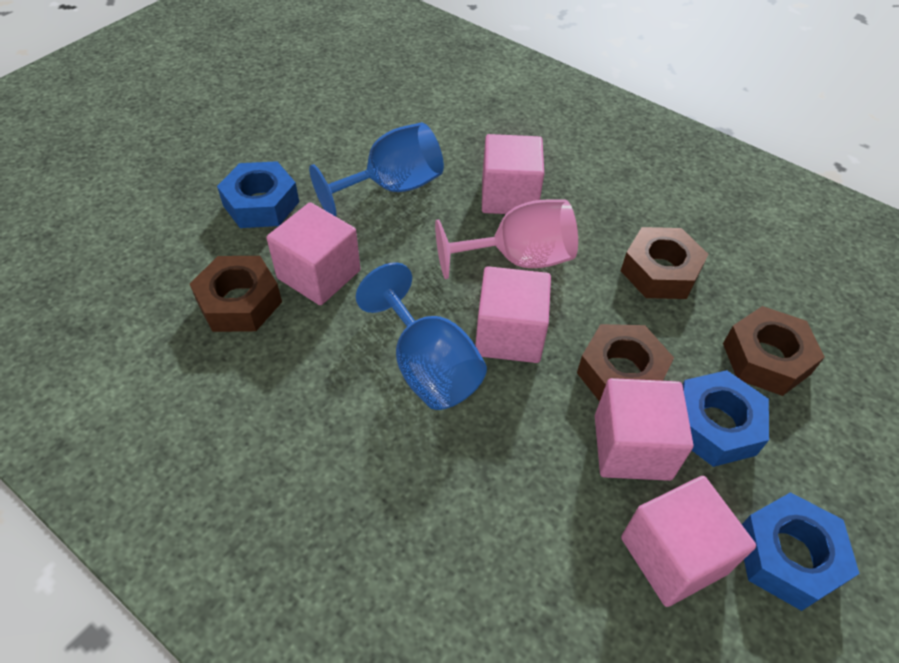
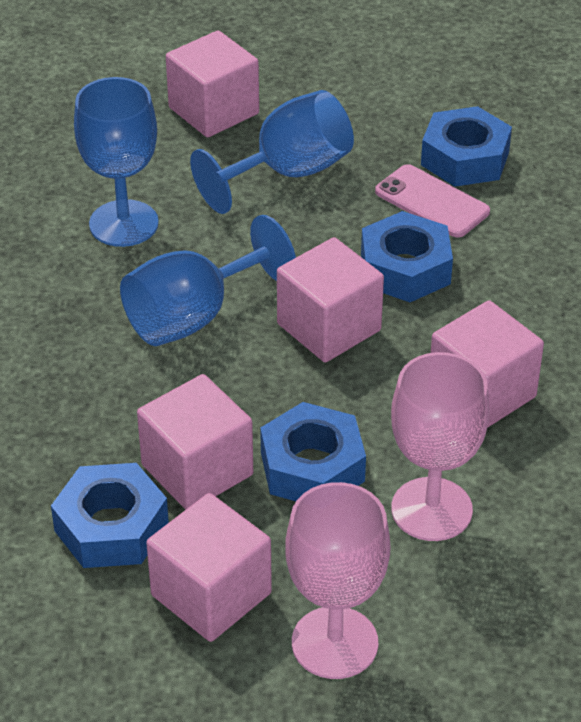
blue goblet: [309,122,444,216] [356,262,487,410] = 2 -> [74,77,159,247] [120,215,296,346] [190,90,354,214] = 3
blue nut: [217,161,299,228] [682,370,769,467] [742,492,860,611] = 3 -> [51,463,169,568] [260,402,366,501] [361,211,453,302] [421,106,512,187] = 4
brown nut: [190,256,282,332] [577,324,674,402] [621,227,708,299] [723,306,825,396] = 4 -> none = 0
pink goblet: [435,200,578,279] = 1 -> [285,482,390,679] [391,352,490,541] = 2
pink phone: none = 0 -> [375,164,490,238] = 1

